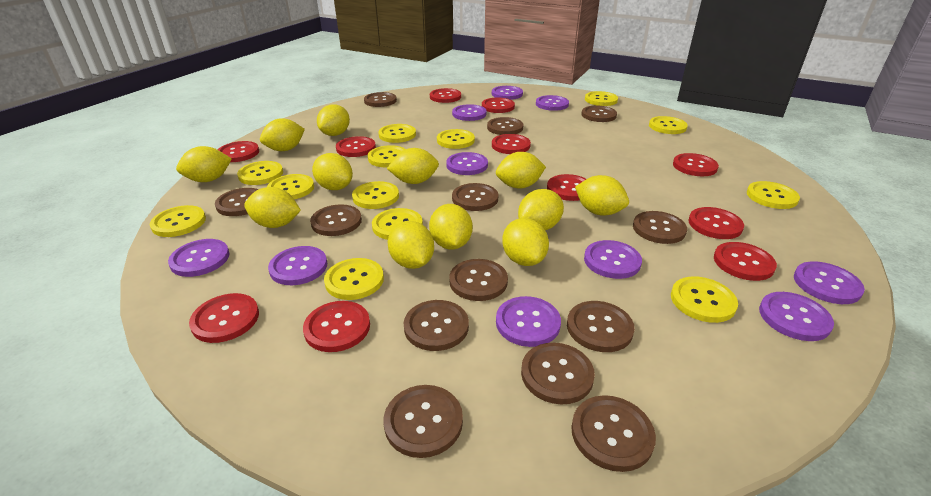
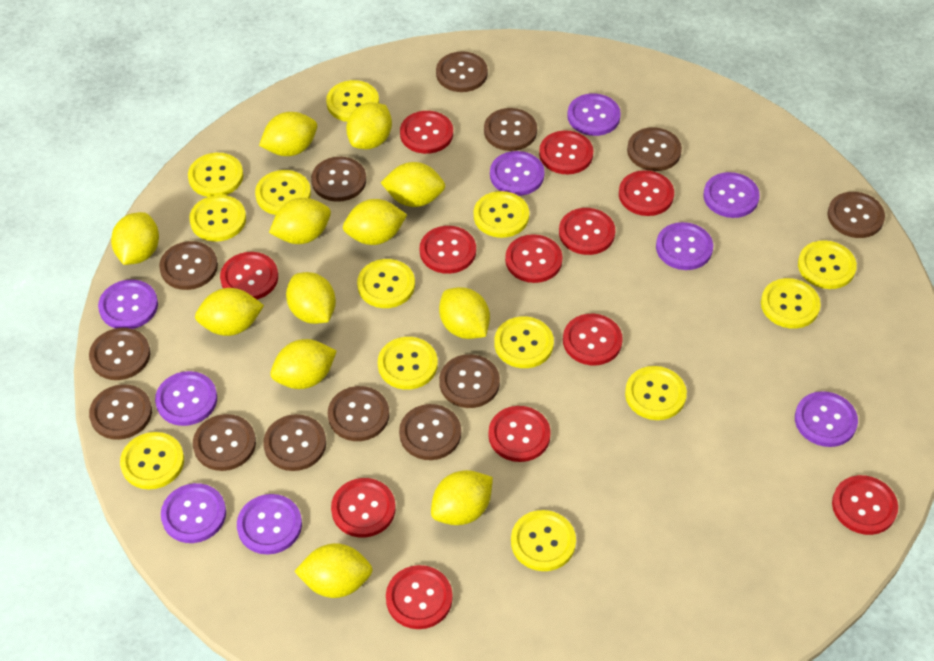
purple button: [168,239,229,277] [268,246,327,285] [446,152,488,175] [452,104,486,121] [492,86,523,100] [496,296,561,347] [536,95,569,111] [584,240,642,279] [759,292,834,341] [794,261,865,304] = 10 -> [98,280,158,329] [155,371,217,426] [161,483,226,543] [237,494,302,555] [490,151,545,196] [567,93,621,136] [656,222,713,270] [703,172,760,218] [795,391,858,447] = 9
red button: [189,293,259,343] [218,141,259,162] [303,301,370,352] [336,136,376,157] [430,88,461,103] [482,98,515,113] [492,134,531,154] [547,174,586,201] [673,153,719,176] [688,207,744,239] [714,242,777,281] = 11 -> [220,252,278,299] [331,478,396,538] [386,565,453,629] [400,111,453,154] [420,226,476,274] [488,406,551,462] [505,234,563,283] [539,130,593,174] [559,208,615,255] [563,314,623,365] [619,170,674,216] [832,475,898,535] = 12

